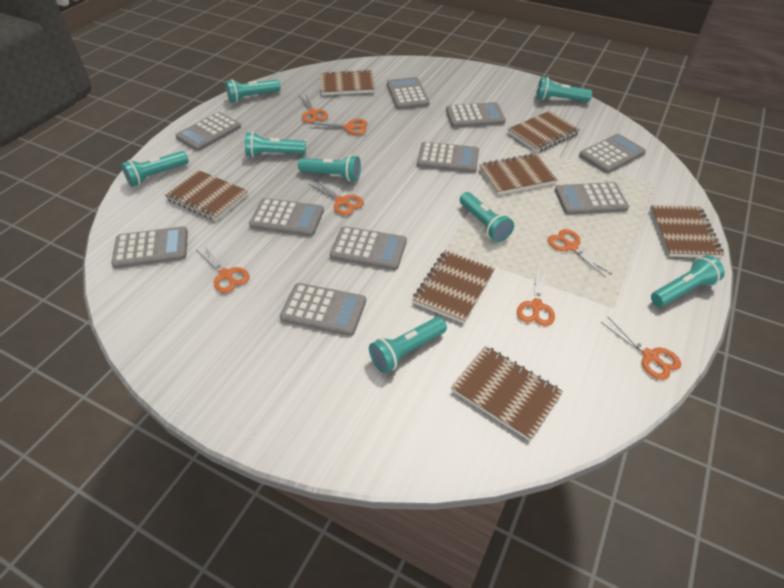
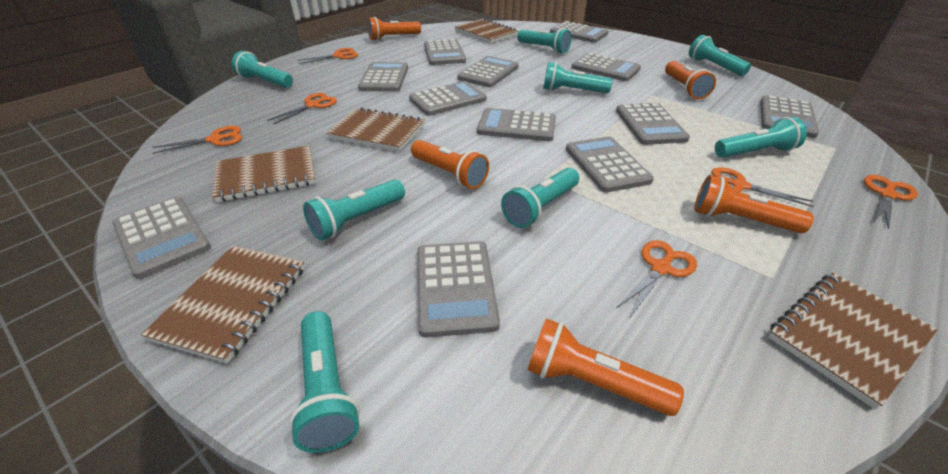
brown notebook: [165,170,248,221] [320,69,375,95] [412,250,495,323] [451,346,563,441] [479,153,558,195] [508,111,580,152] [650,205,724,258] = 7 -> [141,245,305,364] [212,146,316,202] [326,107,425,152] [455,18,518,43] [768,273,938,409] = 5
grey calculator: [111,226,188,269] [175,112,241,151] [249,198,324,236] [280,283,366,336] [330,226,407,270] [387,77,430,109] [417,142,479,173] [446,102,506,128] [555,182,629,215] [579,134,646,173] = 10 -> [112,197,211,279] [358,62,408,92] [409,81,486,116] [417,241,500,338] [424,39,466,65] [458,56,519,87] [477,108,556,141] [550,21,608,43] [566,136,654,192] [571,53,641,81] [616,103,690,145] [760,95,819,138] = 12
orange flashlight: none = 0 -> [367,17,421,41] [411,140,489,189] [527,318,684,416] [665,61,716,99] [694,175,814,233] = 5
orange scissors: [197,245,249,293] [299,93,328,123] [309,180,364,215] [311,119,368,135] [517,268,555,326] [548,229,611,278] [601,317,681,380] = 7 -> [153,126,242,154] [267,93,337,124] [297,48,358,64] [616,240,697,316] [711,167,813,207] [864,175,918,229] = 6

